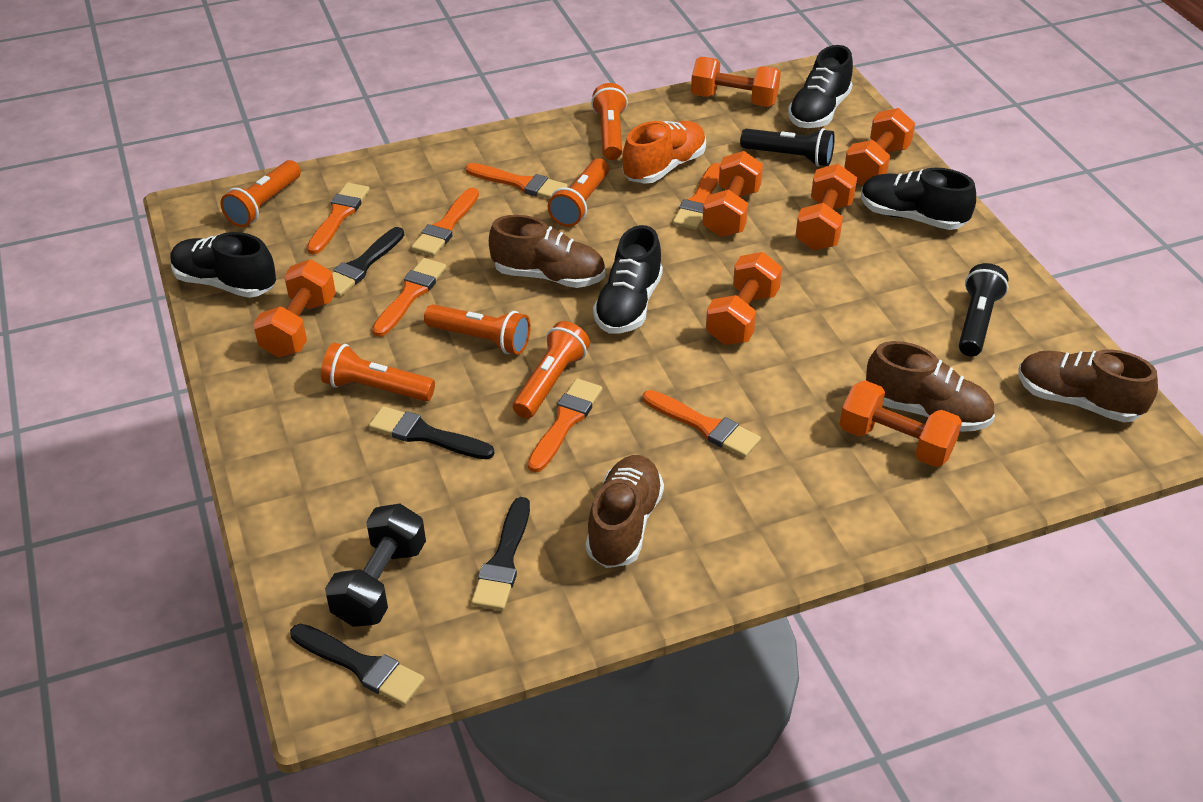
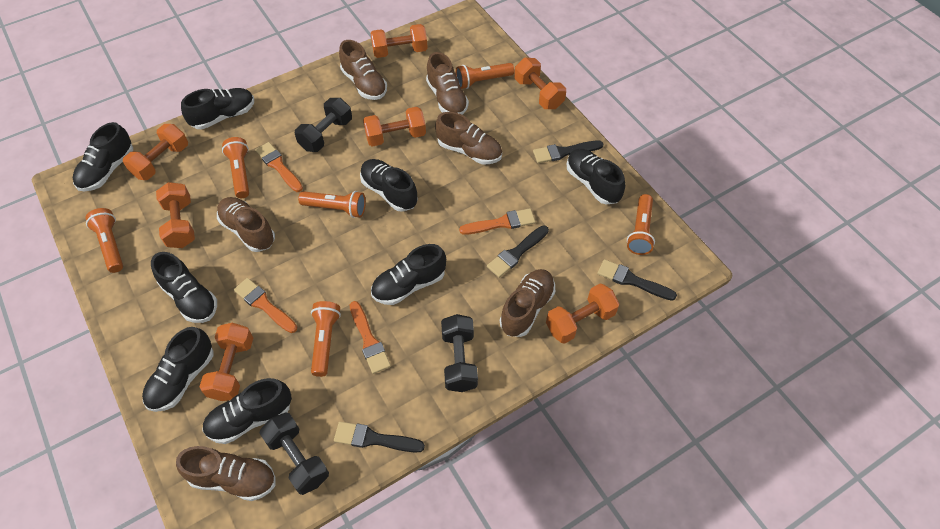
black dumbbell: [325,504,426,627] = 1 -> [260,412,329,495] [295,98,352,152] [441,314,478,392] = 3
black flashlight: [740,128,835,167] [959,263,1008,356] = 2 -> none = 0
black shoe: [170,232,276,298] [593,225,663,333] [788,45,853,128] [861,167,976,230] = 4 -> [73,122,133,191] [142,327,214,412] [151,252,217,323] [181,88,254,129] [202,378,292,444] [360,159,418,212] [371,244,446,305] [567,149,625,205] = 8
brown shoe: [489,215,605,288] [586,455,664,568] [866,341,995,432] [1018,349,1158,422] = 4 -> [176,446,276,501] [217,197,275,252] [339,40,387,100] [426,52,469,115] [435,112,502,164] [500,269,555,337] = 6
orange brush: [307,183,370,254] [372,258,446,337] [411,188,479,256] [465,163,568,199] [528,378,602,473] [643,390,761,458] [673,163,720,230] = 7 -> [234,278,297,333] [255,142,303,192] [350,301,391,374] [459,208,535,235] = 4
orange shoe: [622,121,706,184] = 1 -> none = 0

